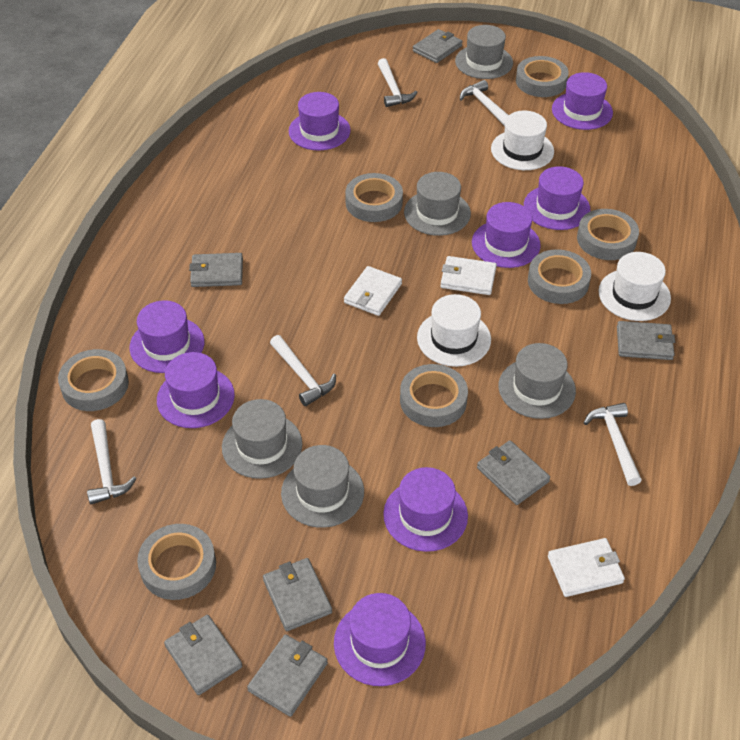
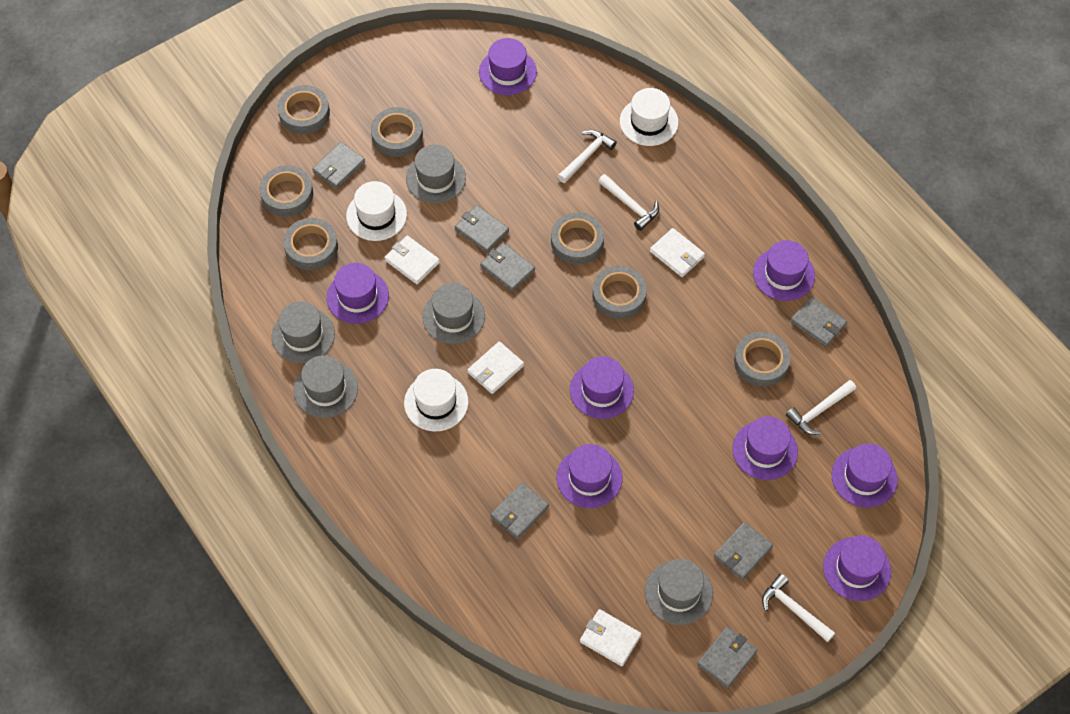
white hammer: [87,419,137,504] [270,335,336,406] [378,58,418,107] [460,80,509,126] [584,403,642,486] = 5 -> [557,130,617,183] [598,174,659,231] [762,574,835,642] [786,380,856,435] = 4
white wallet: [344,266,402,316] [441,256,497,295] [548,538,625,597] = 3 -> [385,236,440,284] [467,341,524,394] [580,609,641,666] [650,228,705,277] = 4

